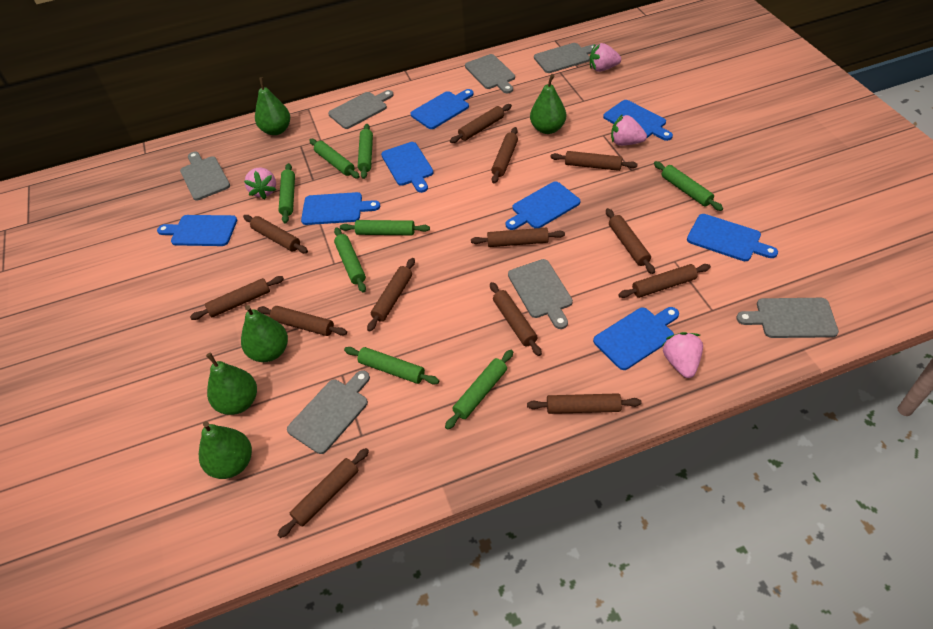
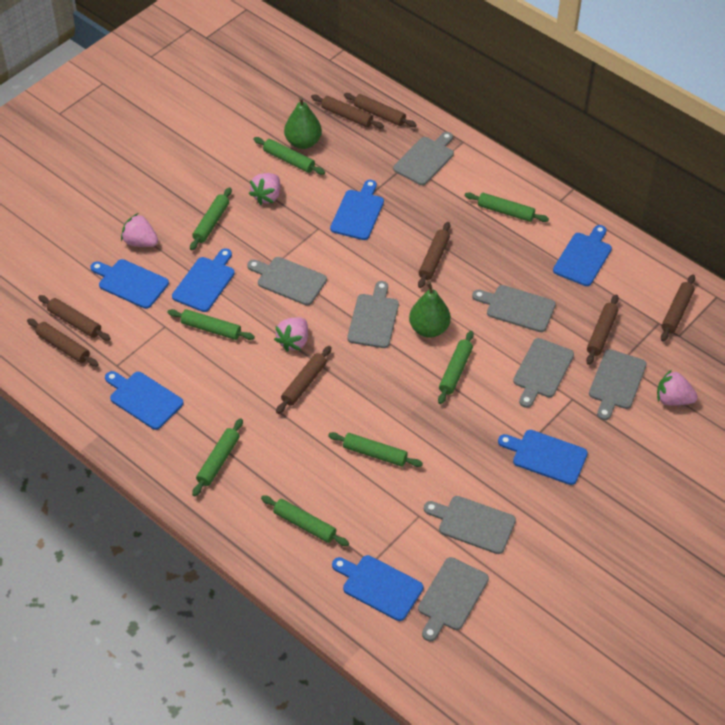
blue cutting board: [157,215,237,246] [301,192,380,225] [381,142,434,193] [410,89,474,129] [506,181,580,230] [593,307,679,370] [603,100,673,141] [687,214,778,261] = 8 -> [90,259,169,309] [105,371,184,430] [172,248,235,312] [330,180,384,240] [332,555,423,621] [498,430,588,485] [553,225,612,286] = 7
brown rolling pin: [190,276,284,320] [243,215,308,253] [258,306,347,336] [277,448,369,538] [367,258,415,332] [450,104,512,143] [471,228,565,247] [490,282,542,356] [491,127,518,183] [527,393,641,414] [550,151,638,171] [606,208,655,274] [618,264,711,298] = 13 -> [27,318,99,367] [38,295,111,341] [276,346,332,414] [311,95,384,129] [344,93,417,127] [418,222,450,288] [586,295,619,365] [661,274,695,342] = 8
green pear: [199,421,252,479] [206,353,257,415] [241,305,288,362] [255,77,290,135] [530,74,566,134] = 5 -> [284,96,322,149] [409,281,451,337] = 2
grey cutting board: [180,152,230,200] [287,370,370,454] [328,90,393,129] [465,54,515,93] [508,259,573,329] [534,43,596,73] [736,298,839,338] = 7 -> [247,257,327,305] [347,281,399,348] [393,132,454,185] [418,557,489,641] [424,496,516,554] [472,285,556,332] [513,338,574,408] [589,349,647,420] = 8

